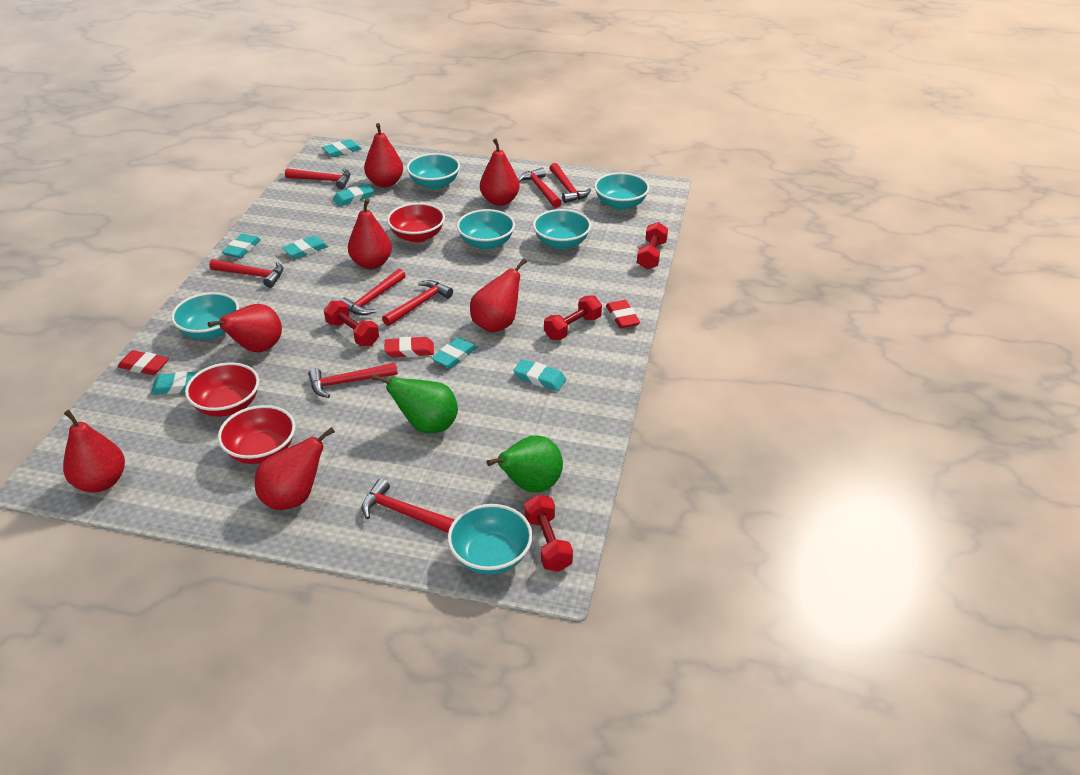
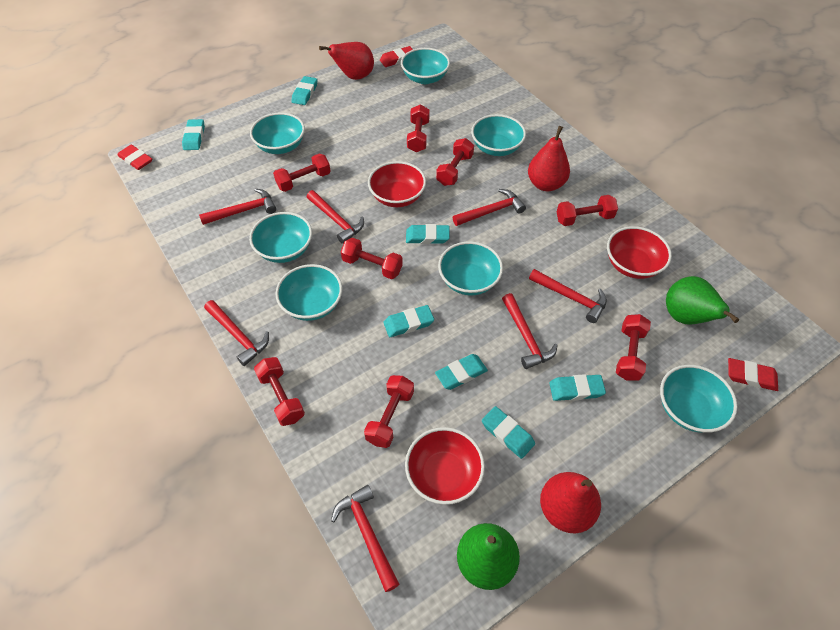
red dumbbell: [324,301,379,346] [524,494,573,571] [544,295,602,340] [637,222,668,269] = 4 -> [254,357,305,426] [273,153,331,192] [341,238,403,279] [364,375,414,448] [407,105,430,152] [436,138,474,186] [557,195,618,226] [616,314,651,381] = 8
red hammer: [209,259,283,288] [285,168,351,189] [308,363,398,398] [339,269,406,315] [361,479,455,533] [382,280,453,326] [518,168,562,208] [550,163,591,203] = 8 -> [199,189,276,225] [204,300,269,366] [307,190,364,244] [331,485,399,592] [453,189,526,226] [502,293,558,369] [529,269,607,323] = 7
red pear: [63,410,125,492] [208,304,282,352] [255,427,335,510] [348,198,392,269] [364,123,403,187] [470,258,527,333] [480,138,520,206] = 7 -> [319,42,374,80] [528,126,570,191] [540,472,601,533] = 3
turquoise bowl: [171,292,239,339] [407,153,460,189] [448,504,533,575] [457,209,515,250] [533,209,591,249] [594,172,650,210] = 6 -> [249,212,312,263] [250,113,305,154] [275,264,342,321] [401,48,450,84] [438,241,503,295] [471,114,526,156] [660,365,737,433] = 7

